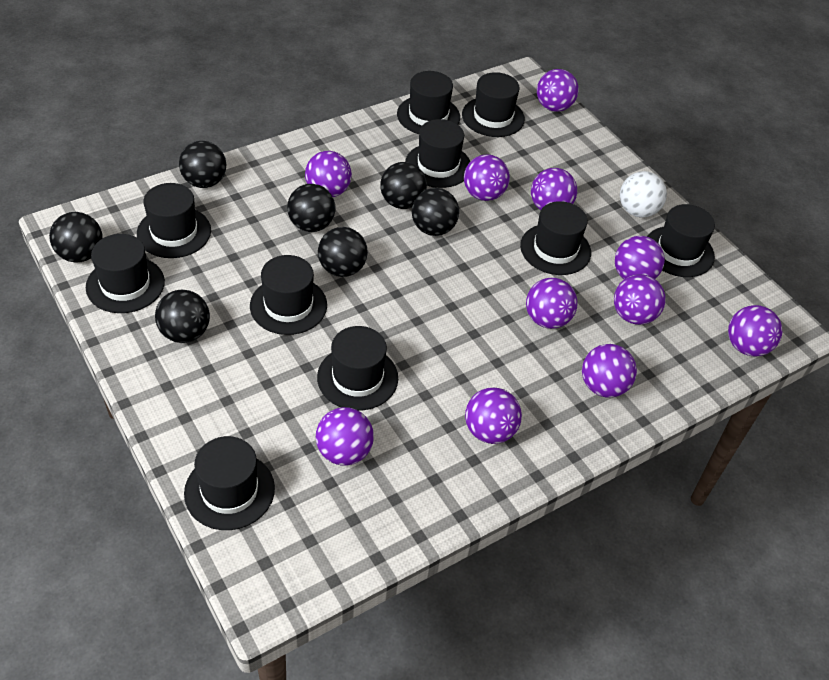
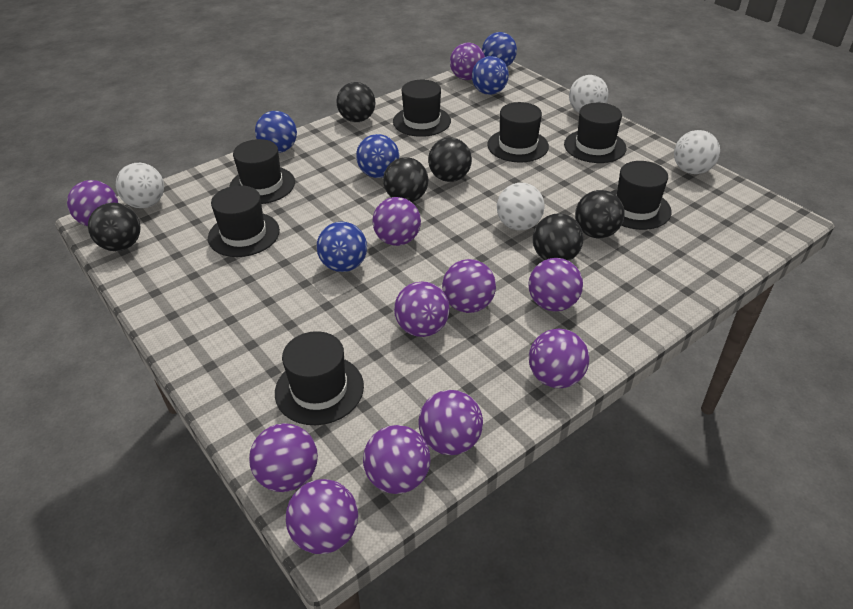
black ball: [49,212,103,263] [155,290,210,343] [179,141,226,188] [287,184,335,232] [318,227,368,277] [380,162,427,209] [412,188,459,236] = 7 -> [88,203,141,251] [336,82,375,122] [383,157,428,202] [428,138,472,182] [533,213,584,261] [575,190,625,238] = 6
black hat: [86,234,165,313] [137,183,211,258] [184,436,275,530] [250,255,327,335] [317,326,398,411] [397,71,460,134] [405,119,470,188] [462,72,525,137] [520,201,591,275] [647,204,715,277] = 10 -> [208,185,280,257] [229,139,295,204] [275,331,364,425] [393,80,451,137] [487,102,549,163] [564,103,626,163] [611,161,672,230] = 7
blue ball: none = 0 -> [255,111,297,153] [317,222,367,272] [356,134,399,178] [472,56,509,95] [482,32,517,67] = 5
white ball: [620,171,667,218] = 1 -> [116,163,164,208] [497,183,544,230] [569,75,608,113] [674,130,720,174] = 4

